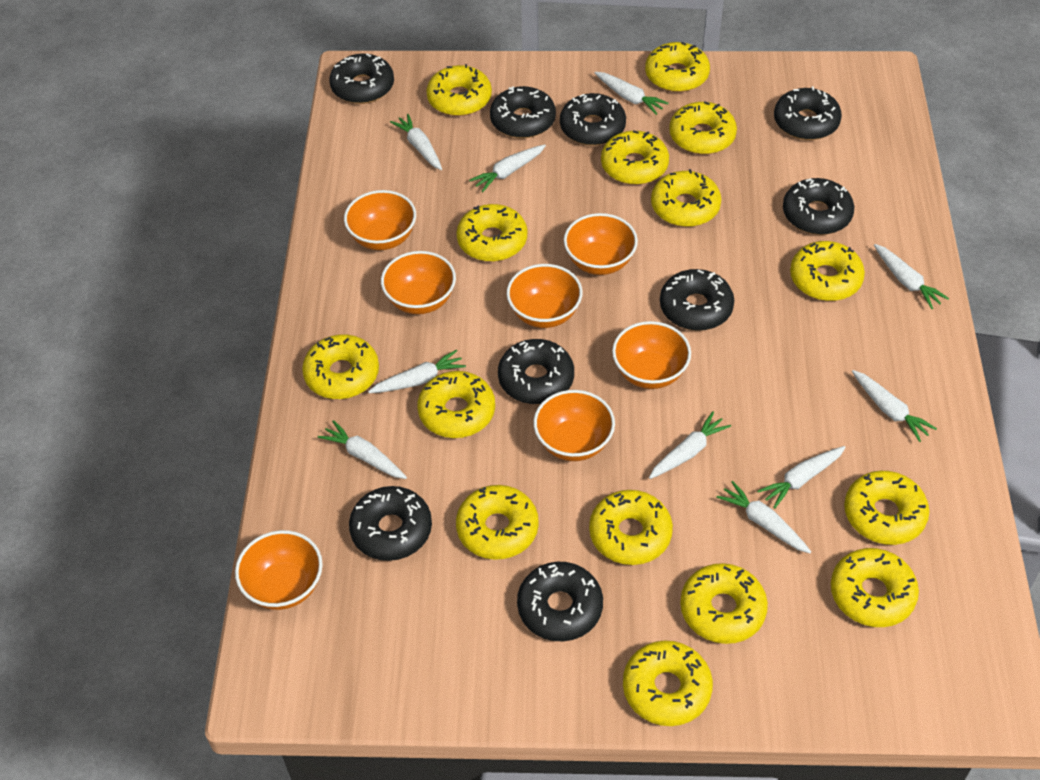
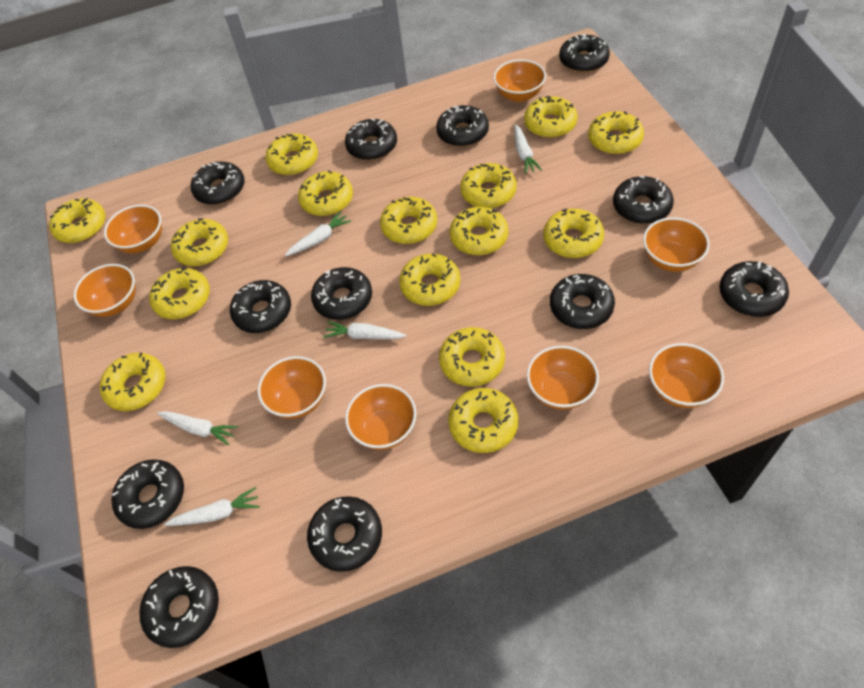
black donut: [329,53,394,104] [349,486,432,561] [490,86,556,138] [498,339,574,404] [517,562,603,641] [560,93,626,146] [660,269,734,331] [774,86,842,140] [783,178,854,235] = 9 -> [111,460,184,529] [139,566,219,648] [191,162,245,205] [230,280,291,333] [307,496,382,572] [311,267,372,320] [345,119,397,160] [436,105,489,147] [550,274,615,329] [559,34,610,73] [613,175,674,224] [719,261,789,317] = 12
orange bowl: [235,530,323,610] [344,190,416,250] [381,251,456,314] [506,264,582,328] [533,390,615,461] [564,213,638,275] [612,321,691,389] = 7 -> [73,264,136,317] [104,205,162,253] [258,356,326,419] [345,384,416,450] [493,59,546,102] [527,346,599,410] [643,217,710,272] [649,343,724,408] = 8
white carrot: [318,420,407,479] [368,349,466,393] [390,114,442,170] [469,145,546,192] [595,72,669,115] [649,411,731,479] [716,481,811,553] [757,446,846,509] [852,370,937,442] [874,244,949,309] = 10 -> [157,411,238,445] [164,487,260,526] [285,212,351,257] [323,321,406,339] [514,124,542,174] = 5

